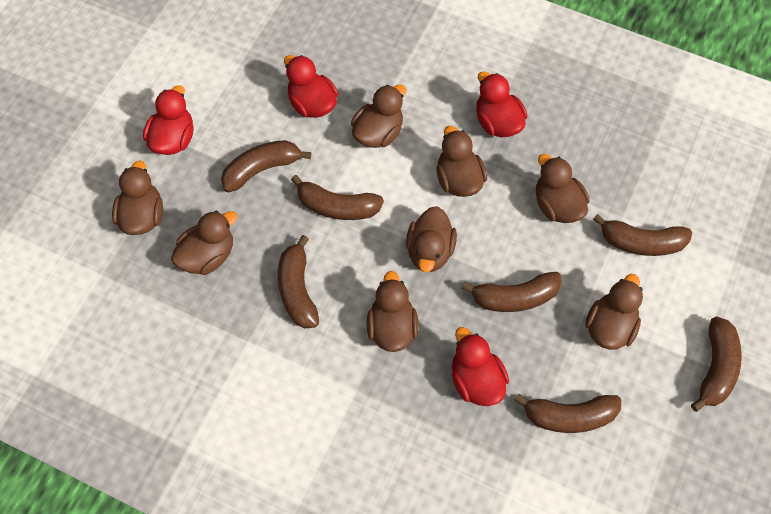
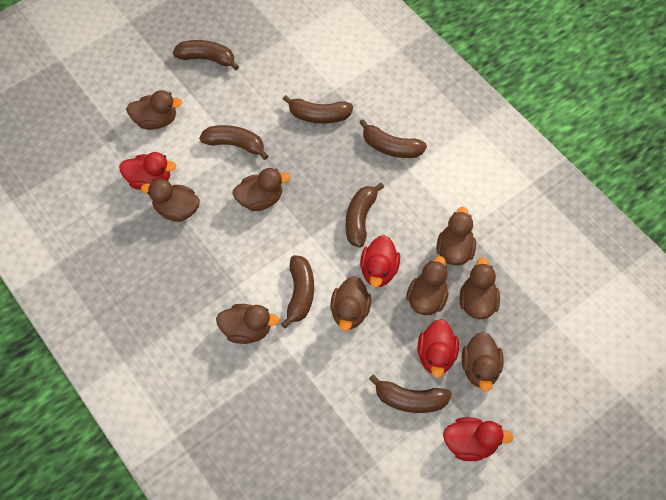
brown duck: [112,160,163,235] [171,211,238,275] [351,84,406,148] [367,271,419,352] [406,206,457,272] [437,126,487,197] [536,154,590,223] [585,274,643,350] = 8 -> [126,90,182,130] [141,179,200,222] [216,304,280,344] [233,168,290,211] [330,276,371,331] [406,256,449,315] [436,207,476,266] [460,257,500,319] [462,332,504,392] = 9

